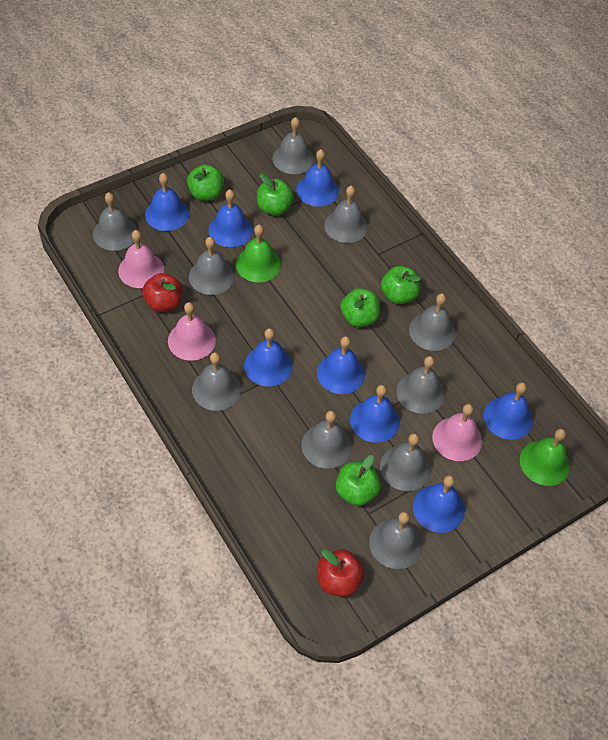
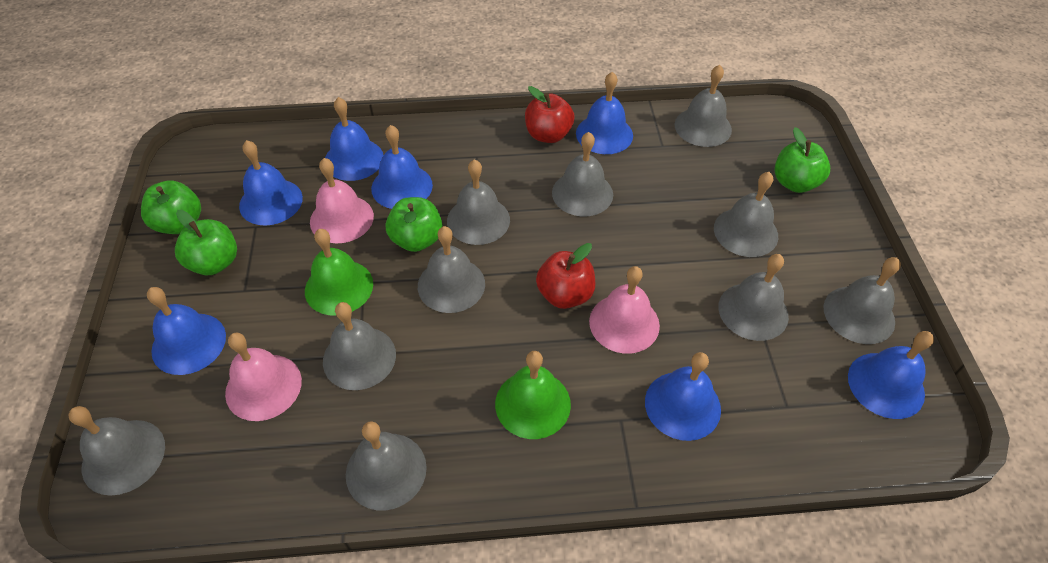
blue bell: [145,173,189,231] [209,189,253,247] [244,328,292,386] [296,149,339,207] [317,336,365,394] [350,385,400,443] [413,475,465,533] [484,382,533,440] = 8 -> [147,287,226,375] [239,140,303,226] [325,97,384,181] [371,125,433,209] [576,72,633,154] [645,352,721,441] [848,331,934,419] = 7
green apple: [187,164,224,201] [257,173,294,216] [336,455,381,506] [340,288,380,327] [381,266,421,304] = 5 -> [141,180,201,234] [175,210,237,275] [386,197,443,252] [775,127,830,193] = 4

